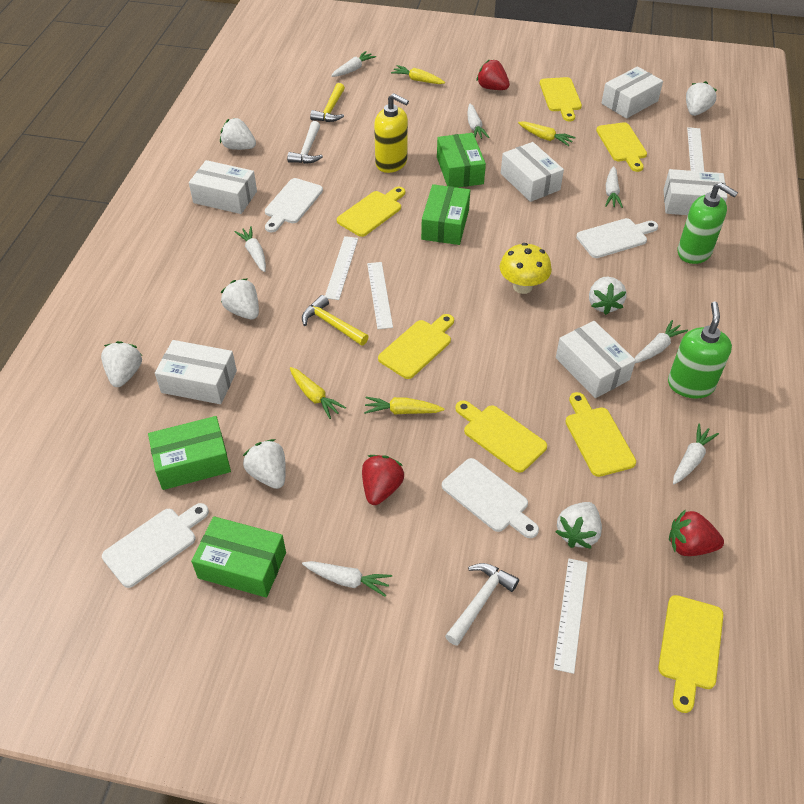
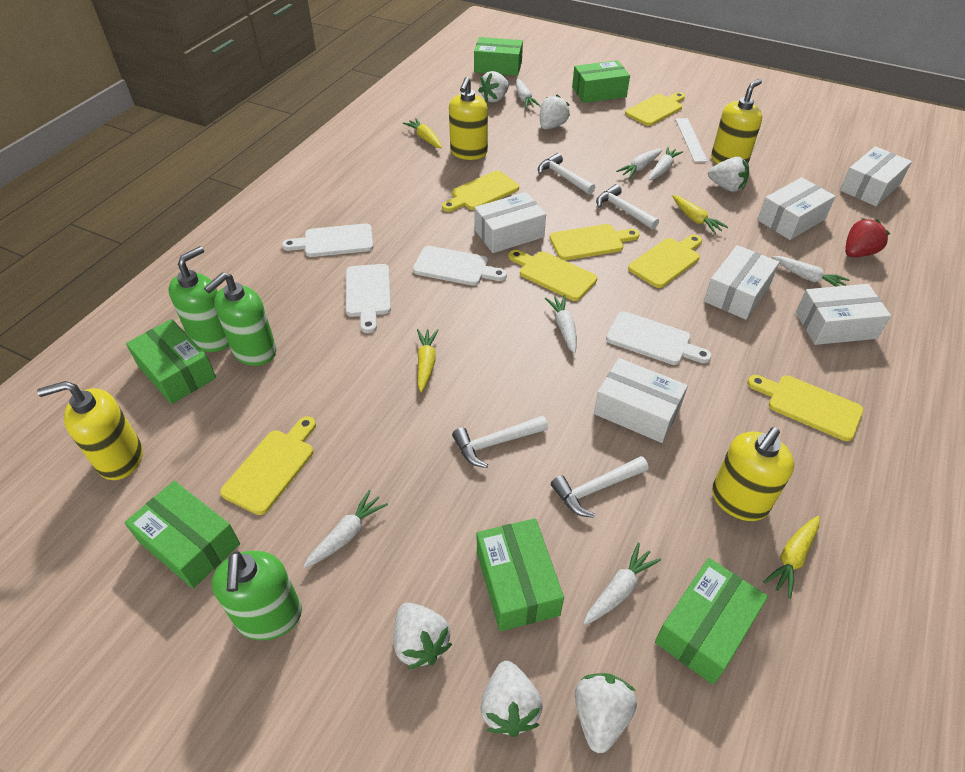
green box: [148,416,231,490] [191,516,286,598] [421,184,470,245] [437,133,486,188] = 4 -> [124,481,240,588] [126,319,216,404] [474,37,523,76] [477,518,564,631] [572,60,630,103] [655,558,768,685] = 6
green soap dispenser: [668,301,732,399] [678,182,738,264] = 2 -> [168,246,229,352] [204,272,276,366] [212,551,302,640] = 3
red strawberry: [362,455,404,505] [476,59,510,90] [669,509,724,556] = 3 -> [845,218,890,257] = 1
white hammer: [287,121,323,164] [445,563,519,646] = 2 -> [452,415,548,468] [538,153,595,195] [551,456,648,518] [596,184,659,229] = 4
white ruler: [325,236,358,300] [367,262,393,329] [553,558,588,674] [687,127,704,172] = 4 -> [675,118,708,162] = 1
white strawberry: [101,341,142,387] [220,118,256,150] [221,278,259,319] [243,439,286,489] [556,502,602,549] [589,277,626,315] [686,81,717,116] = 7 -> [394,603,452,669] [478,71,509,103] [480,661,543,737] [540,94,570,130] [575,673,637,753] [708,157,749,192] = 6
yellow hammer: [302,295,369,346] [310,83,345,122] = 2 -> none = 0
yellow mushroom: [500,243,552,294] = 1 -> none = 0
yellow soap dispenser: [374,93,409,173] = 1 -> [37,381,143,480] [449,77,488,160] [711,79,762,164] [712,427,794,521] = 4

